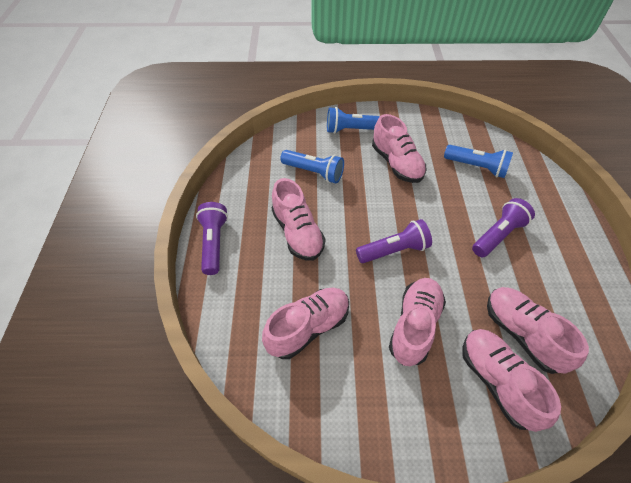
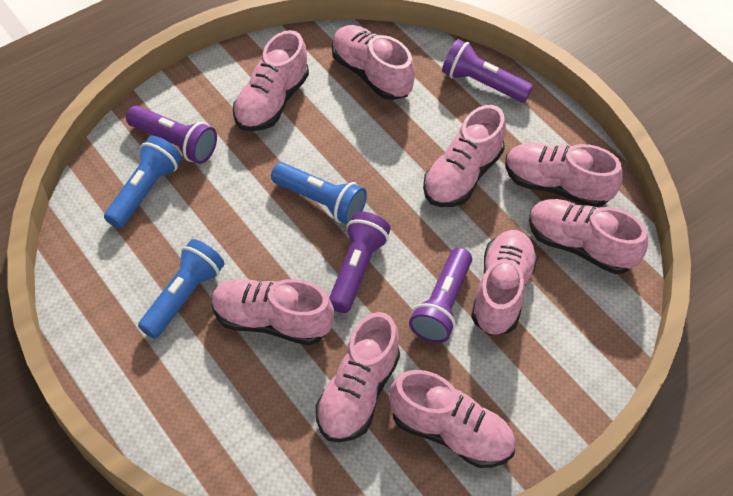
pink shoe: [262,288,349,359] [272,178,325,261] [372,114,426,183] [389,278,446,366] [462,329,561,432] [487,287,589,374] = 6 -> [211,279,334,345] [233,30,309,131] [316,312,400,442] [332,25,415,100] [389,370,516,468] [423,105,506,207] [471,230,538,336] [505,143,623,207] [529,199,648,274] = 9
purple flashlight: [196,202,228,275] [356,219,432,263] [472,198,535,257] = 3 -> [126,106,217,164] [329,212,391,313] [409,247,472,343] [442,39,533,103] = 4

